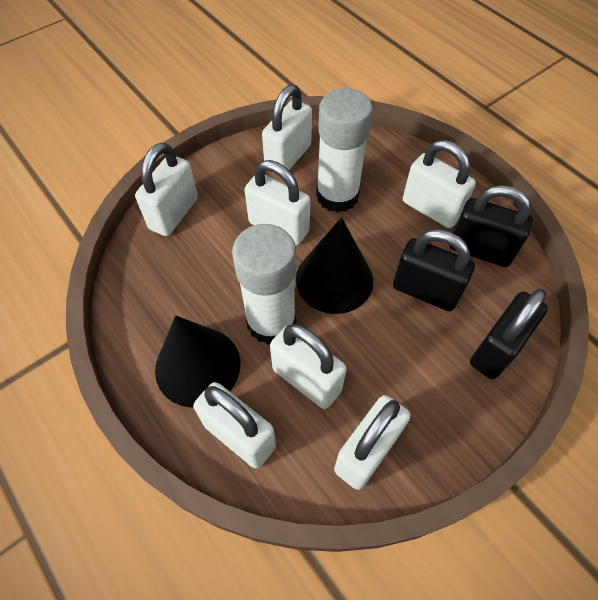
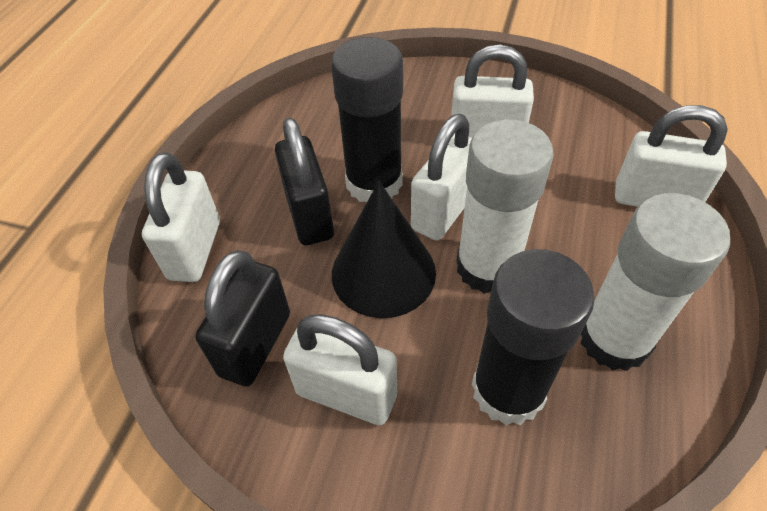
black cone: [155,315,240,408] [296,217,373,314] = 2 -> [332,181,436,318] = 1
black glue stick: none = 0 -> [331,37,403,203] [472,249,595,425] = 2
black padlock: [393,229,475,311] [450,185,533,267] [470,289,548,379] = 3 -> [195,250,290,386] [275,118,334,245] = 2
white padlock: [135,142,198,236] [193,382,276,469] [244,160,310,245] [262,85,312,170] [270,324,347,409] [334,395,411,490] [403,140,476,228] = 7 -> [142,153,220,282] [283,314,397,425] [411,114,472,241] [451,45,534,138] [615,105,728,207] = 5

